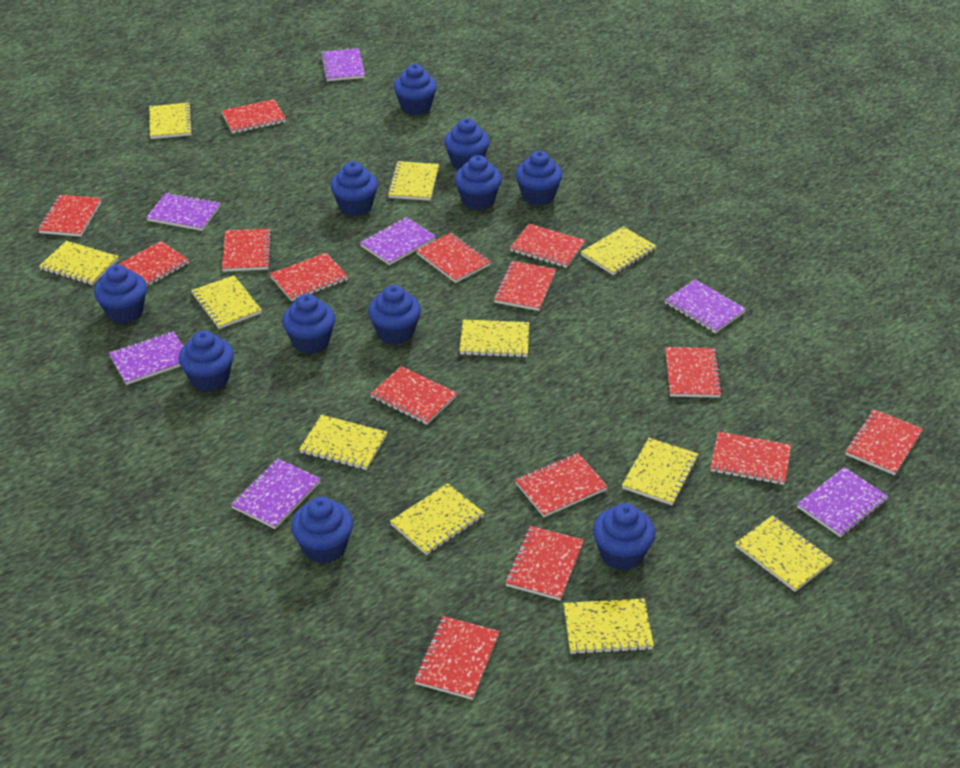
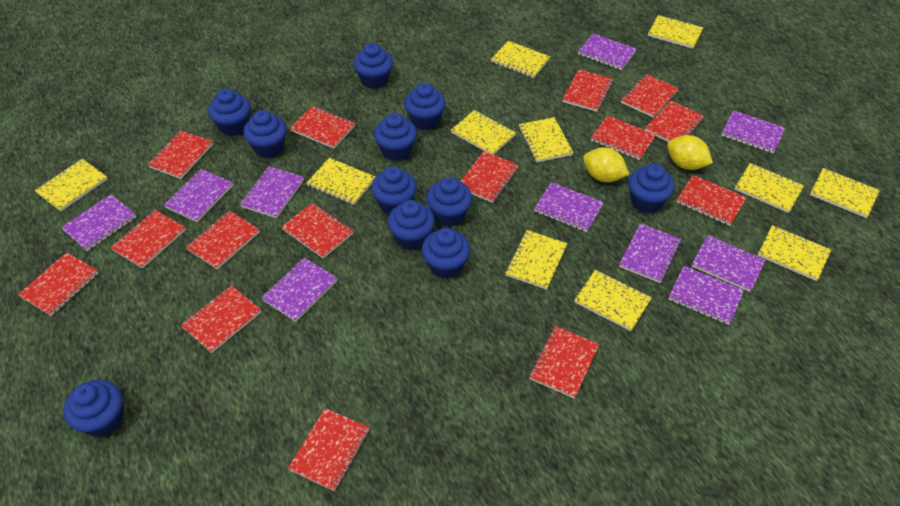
purple notebook: [109,331,183,385] [146,193,220,231] [231,458,321,529] [320,48,365,81] [360,217,436,265] [665,279,746,333] [797,467,889,537] = 7 -> [61,195,136,251] [164,169,233,222] [240,166,304,218] [262,258,338,322] [534,182,604,232] [578,33,637,70] [619,223,681,283] [668,266,744,325] [692,235,766,292] [721,110,785,153] = 10
yellow lemon: none = 0 -> [583,147,629,182] [667,135,713,170] = 2

